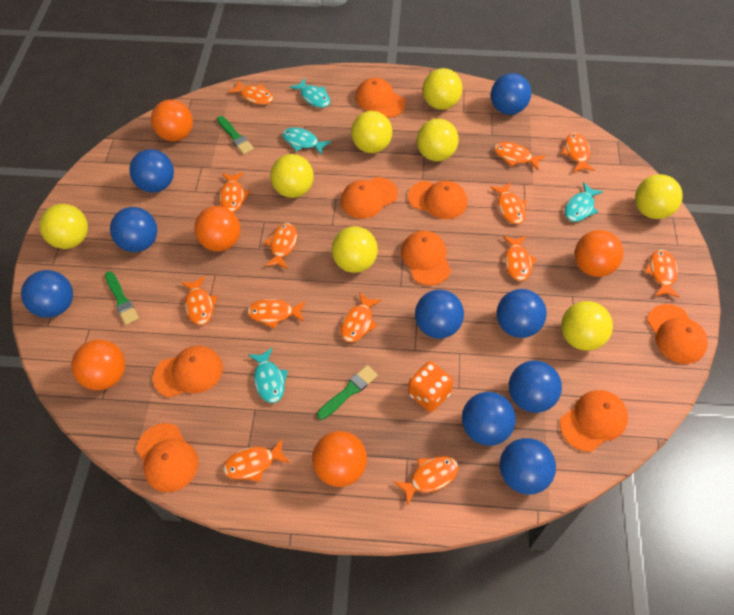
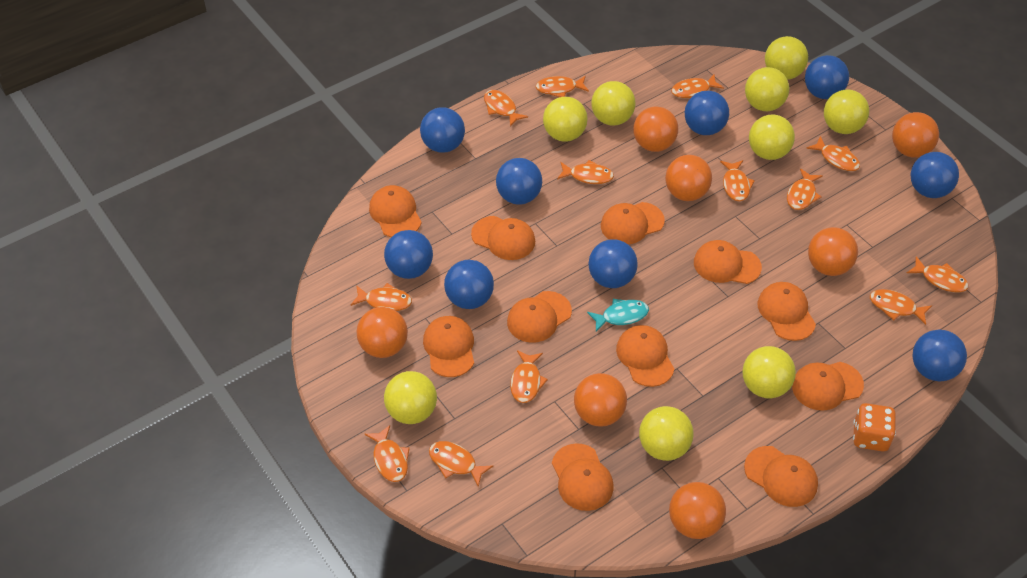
green brush: [105,271,139,325] [217,116,254,154] [317,365,378,420] = 3 -> none = 0
orange ball: [71,339,125,390] [151,100,193,141] [194,206,241,251] [312,431,367,487] [574,230,623,277] = 5 -> [357,307,408,358] [574,373,627,427] [633,107,678,152] [665,155,712,201] [669,482,726,539] [808,227,858,276] [892,112,939,158] = 7
orange cap: [136,423,199,492] [153,346,223,398] [341,177,398,219] [355,78,406,118] [401,230,451,286] [408,181,467,219] [560,390,628,451] [647,304,708,364] = 8 -> [369,185,422,237] [423,316,474,377] [471,216,535,260] [507,291,572,343] [552,443,613,511] [601,202,665,244] [616,325,674,387] [694,240,762,284] [744,446,818,507] [758,282,816,341] [792,362,864,411] = 11
turquoise fish: [248,347,288,403] [282,127,331,155] [290,78,330,108] [565,182,604,222] = 4 -> [587,299,649,332] = 1
yellow ball: [39,204,88,249] [270,154,314,198] [332,226,378,273] [351,111,392,153] [417,119,459,161] [423,68,463,110] [561,301,613,351] [635,174,683,219] = 8 -> [384,371,437,424] [543,97,588,142] [591,81,635,126] [639,406,694,461] [742,346,796,398] [745,67,789,111] [749,115,795,160] [765,36,808,80] [824,89,869,134] = 9

